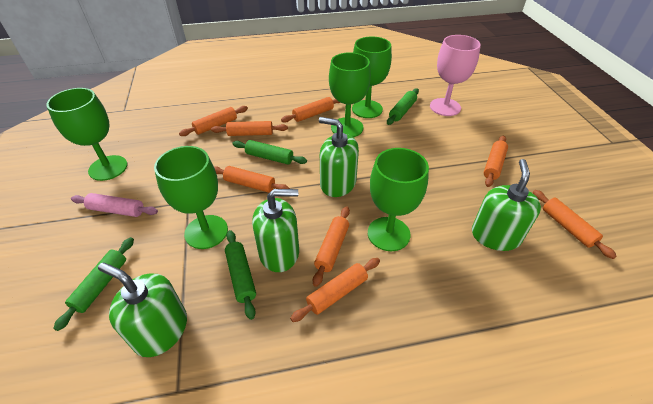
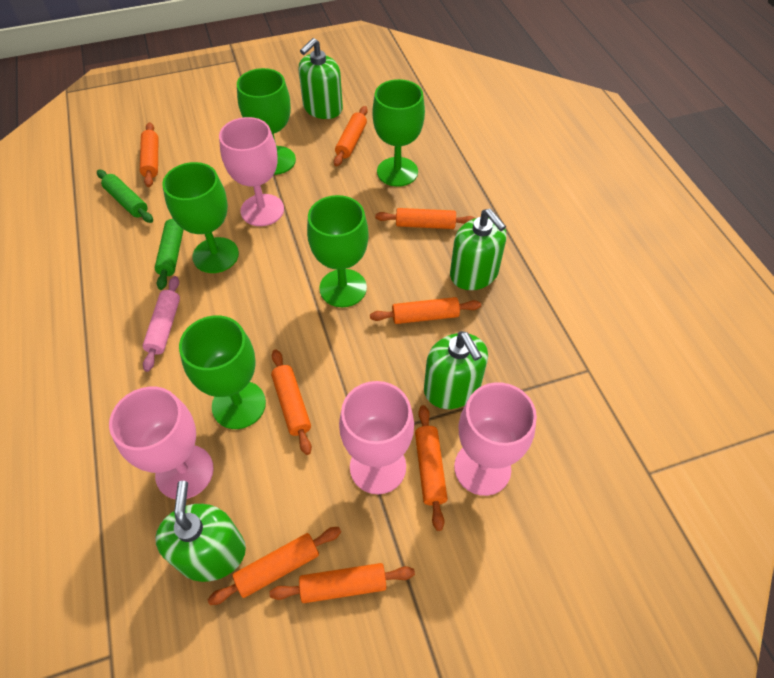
green rolling pin: [53,237,134,331] [225,230,256,320] [232,140,307,164] [387,88,419,125] = 4 -> [97,170,153,223] [155,219,184,290] = 2
pink goblet: [430,35,481,116] = 1 -> [109,387,214,499] [219,117,284,226] [339,381,414,494] [454,382,537,496] = 4

